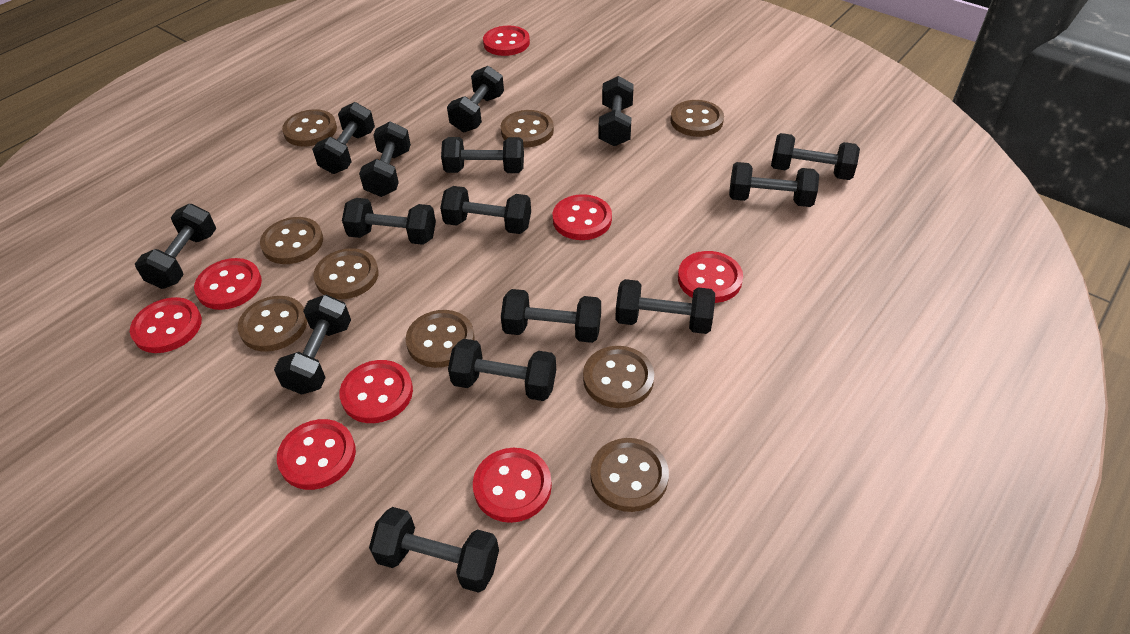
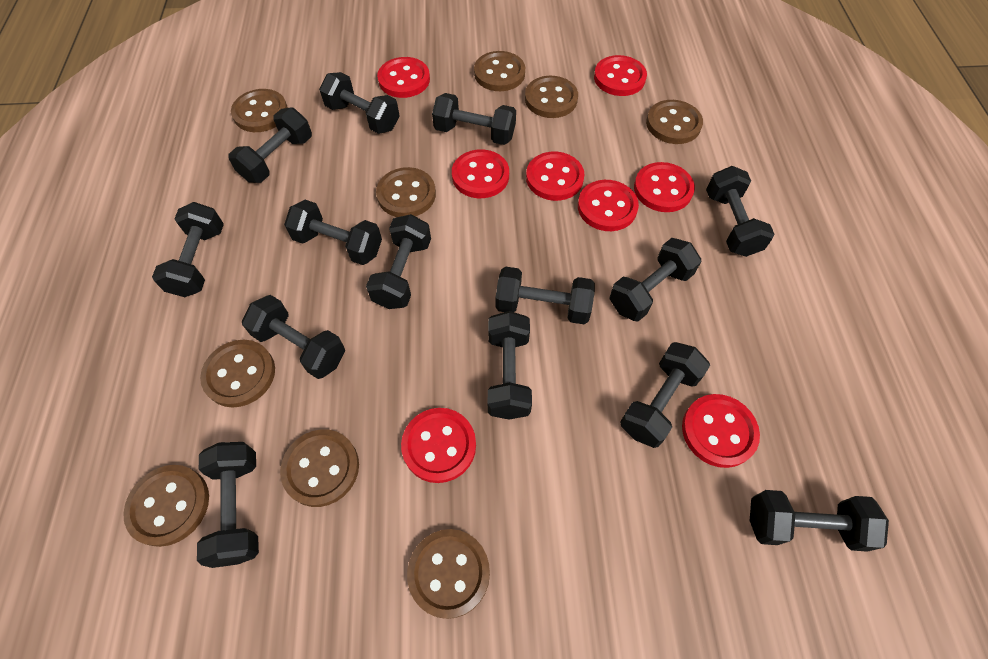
black dumbbell: [135,204,216,289] [274,295,351,395] [312,102,375,174] [342,198,436,245] [359,121,411,197] [369,507,499,593] [440,186,531,234] [441,137,524,173] [447,66,504,132] [448,339,556,401] [501,289,601,343] [599,76,634,146] [615,279,715,334] [729,162,819,207] [771,133,860,180] = 15 -> [152,202,224,297] [197,442,259,568] [228,107,312,183] [242,295,345,379] [284,200,382,265] [319,72,399,134] [366,214,431,309] [432,93,516,145] [488,311,532,420] [495,267,595,324] [609,238,701,321] [620,342,710,448] [706,166,775,257] [750,490,889,552] = 14

